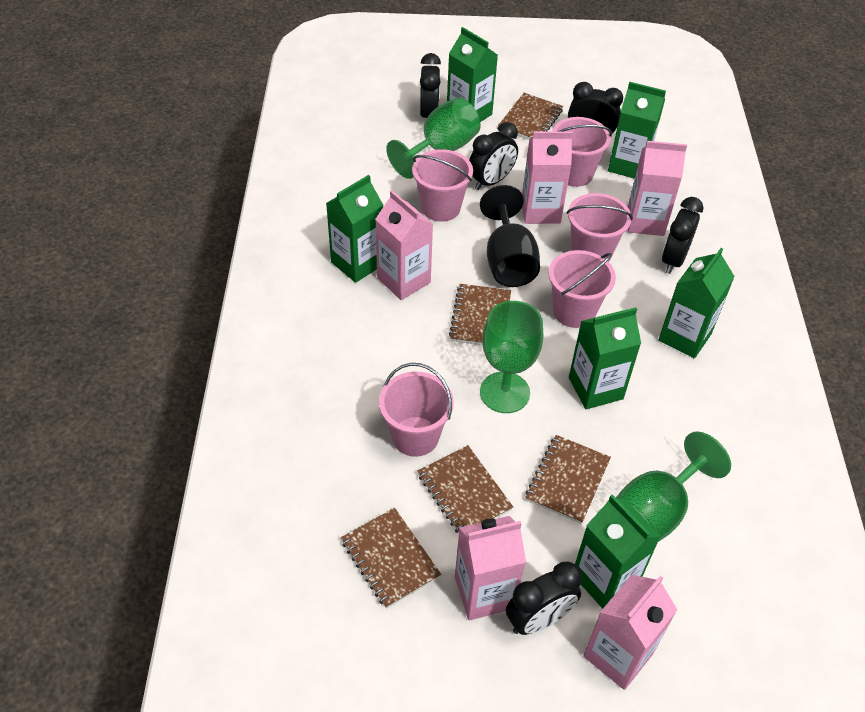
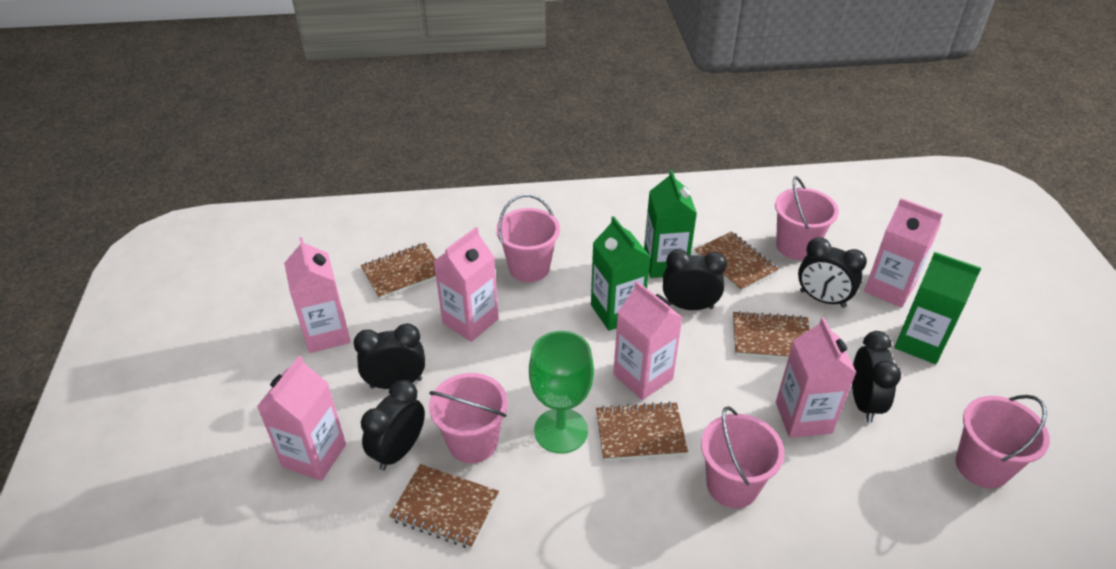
black goblet: [480,185,540,287] = 1 -> none = 0
green carton: [326,175,383,283] [447,27,498,122] [569,307,641,409] [575,494,661,609] [608,82,666,179] [659,248,735,358] = 6 -> [591,216,650,331] [644,170,697,278] [894,252,981,364] = 3
green goblet: [386,97,481,179] [480,301,543,413] [616,431,731,542] = 3 -> [529,331,594,454] = 1
pink carton: [375,191,433,300] [455,516,526,620] [522,132,573,224] [583,575,678,690] [628,141,687,236] = 5 -> [257,356,346,481] [284,237,351,353] [434,227,499,342] [613,281,683,400] [776,317,856,438] [864,198,943,308] = 6

